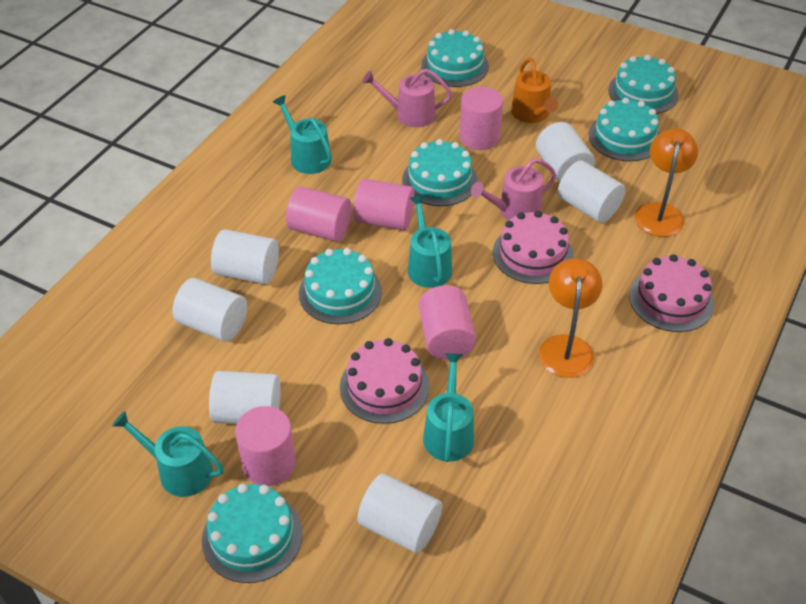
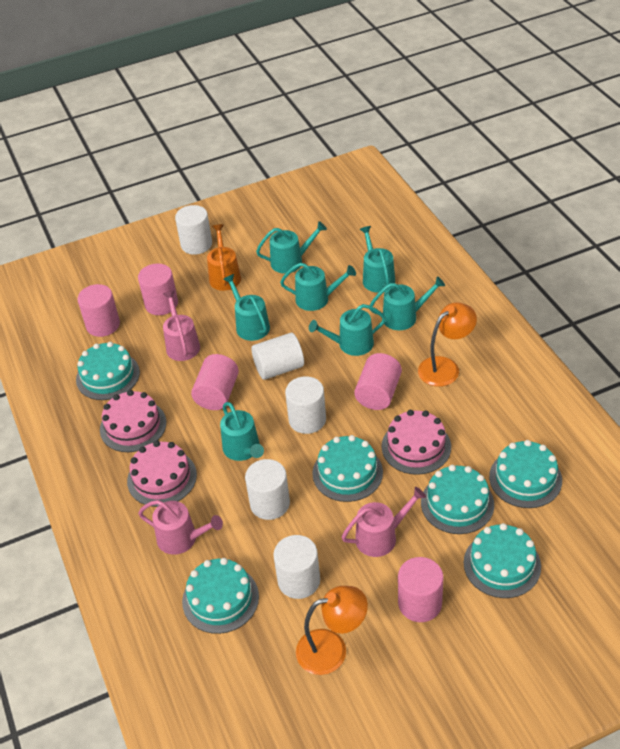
pink watering can: [363,69,452,128] [471,158,556,220] = 2 -> [138,500,223,555] [163,291,200,361] [342,487,426,557] = 3
turquoise watering can: [112,411,224,497] [273,95,332,174] [408,195,452,288] [423,353,474,462] = 4 -> [220,402,264,461] [223,274,270,341] [256,221,327,273] [280,263,356,311] [309,304,386,356] [360,226,395,293] [370,276,445,330] = 7
white cylinder: [172,278,247,342] [209,371,281,424] [211,229,279,285] [357,473,442,553] [536,122,595,183] [558,160,625,223] = 6 -> [175,205,212,255] [245,459,290,520] [252,333,304,380] [273,535,320,599] [285,376,326,434] = 5

